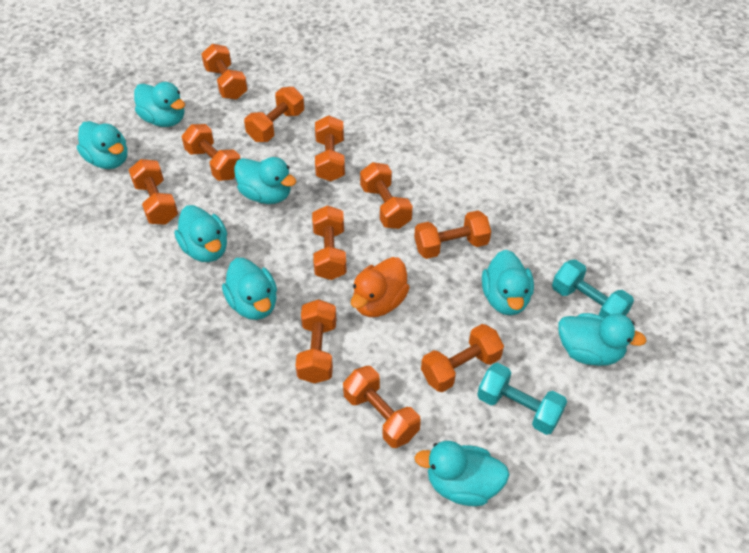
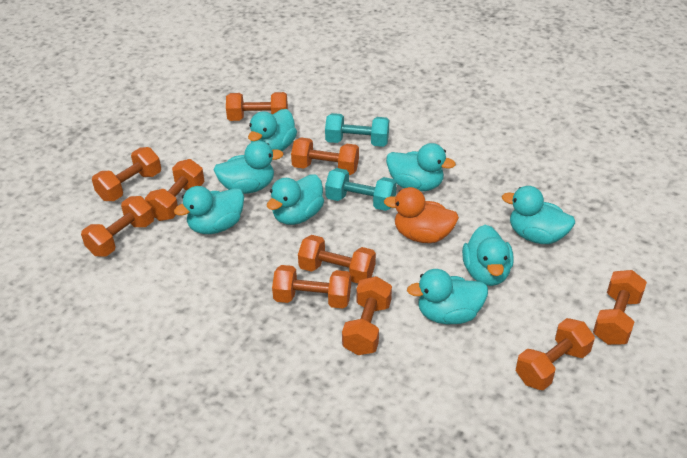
orange dumbbell: [129,159,178,225] [182,124,240,181] [201,44,248,100] [244,87,304,142] [295,299,336,384] [312,205,347,280] [315,115,345,182] [343,366,421,448] [360,162,413,229] [414,211,491,259] [421,324,504,392] = 11 -> [81,196,154,257] [92,147,161,201] [145,159,205,221] [226,92,288,121] [272,265,351,309] [291,138,359,175] [298,235,376,283] [342,276,392,355] [516,318,595,390] [593,270,647,345] = 10

